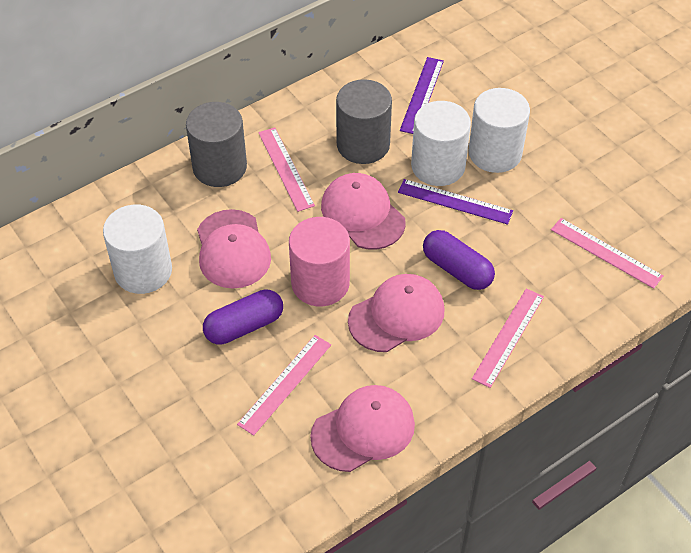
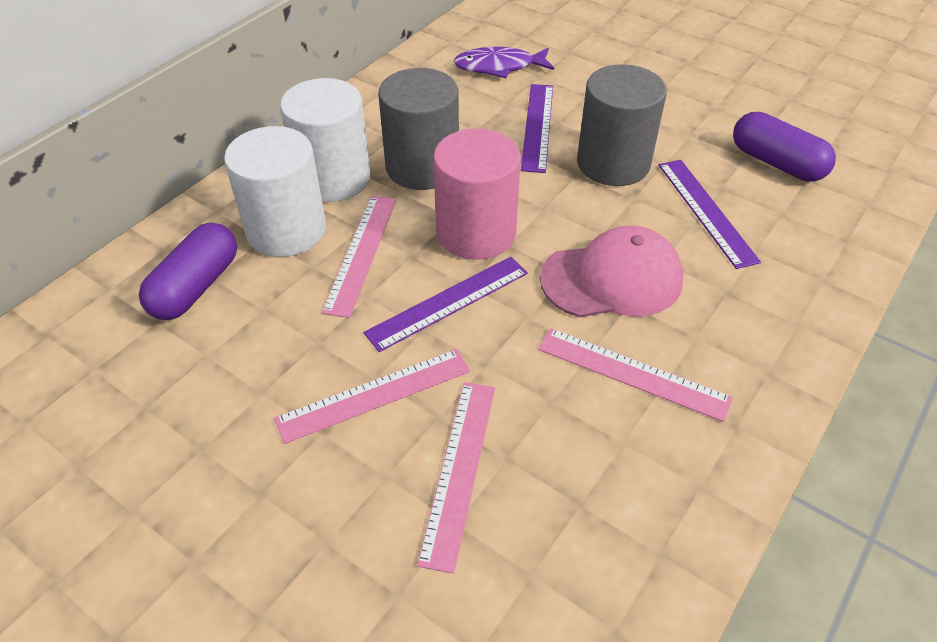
pink cap: [197,209,271,288] [310,385,415,472] [321,173,406,250] [348,274,444,352] = 4 -> [540,225,683,317] = 1
purple fish: none = 0 -> [454,47,554,78] = 1
purple ruler: [398,179,513,225] [400,57,444,134] = 2 -> [363,257,528,352] [521,84,553,173] [659,160,761,269] = 3
white cylinder: [103,205,172,294] [411,101,471,186] [468,88,530,173] = 3 -> [224,126,326,257] [280,78,371,202] = 2

